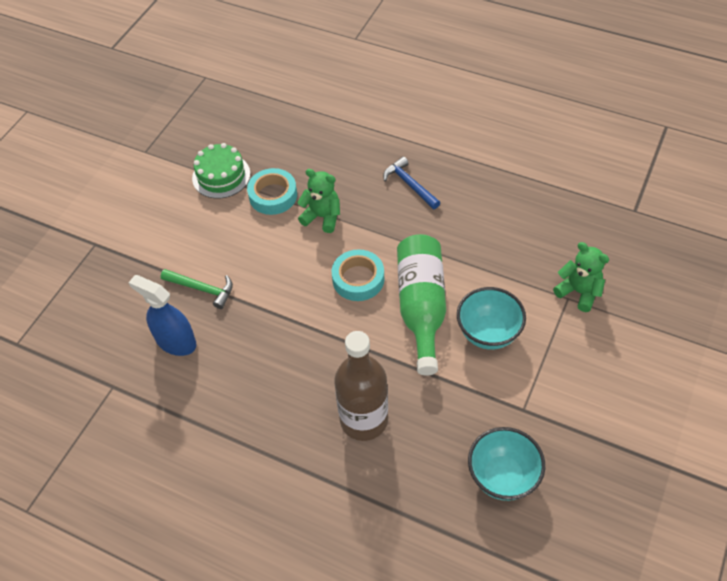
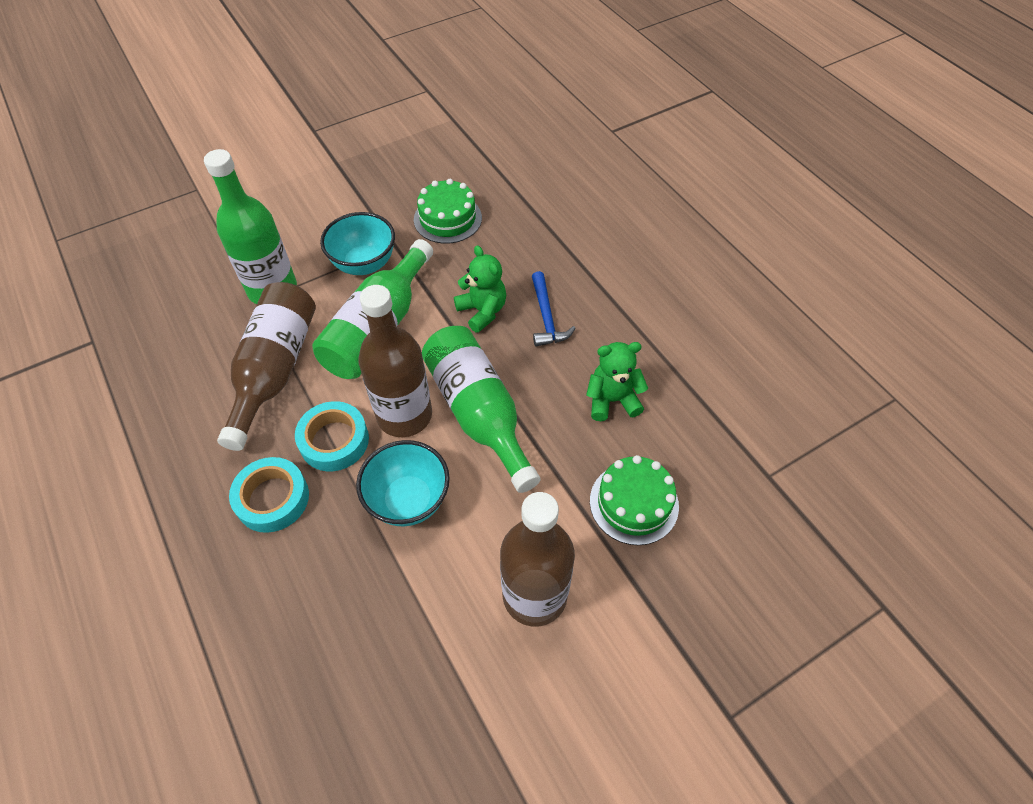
blue spray bottle: [128,275,197,356] = 1 -> none = 0
brown bottle: [334,331,388,441] = 1 -> [217,282,316,451] [358,285,432,437] [500,492,575,626] = 3
green bottle: [397,234,446,376] = 1 -> [204,149,297,304] [312,239,433,379] [422,326,540,493] = 3
green cake: [192,143,250,199] = 1 -> [414,179,482,244] [590,455,679,545] = 2
green hammer: [161,269,233,309] = 1 -> none = 0

